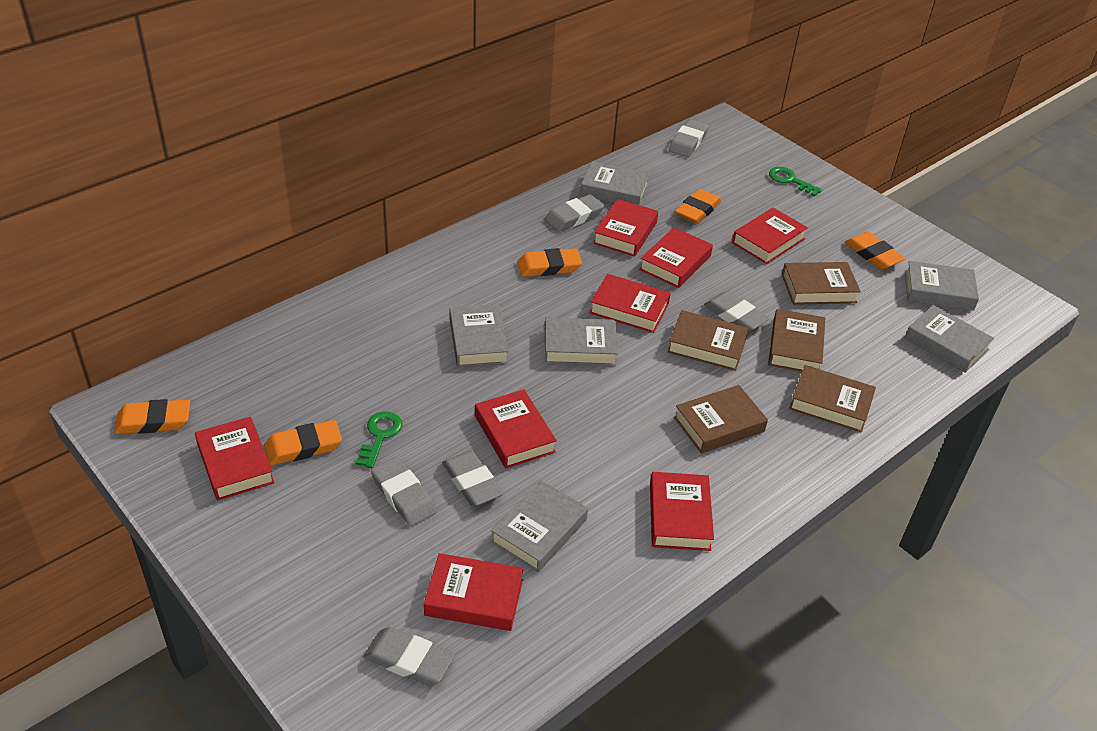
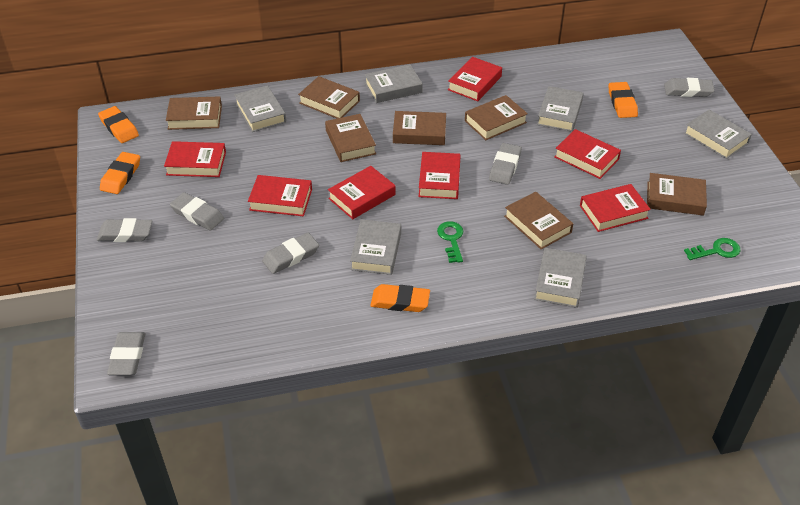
brown book: [667,310,749,371] [674,385,768,453] [768,309,825,372] [782,262,861,305] [789,365,876,433] = 5 -> [166,96,222,130] [298,76,360,118] [325,114,376,162] [393,111,446,145] [465,95,528,140] [504,192,573,249] [647,173,707,216] = 7
orange eraser: [114,399,190,434] [264,420,342,465] [517,248,582,277] [675,189,721,224] [845,232,906,269] = 5 -> [98,106,139,143] [100,152,140,194] [370,284,430,312] [609,82,638,118] = 4
red book: [195,416,275,501] [424,553,524,631] [475,389,557,468] [590,274,671,333] [593,199,658,257] [639,227,713,288] [650,472,714,551] [732,208,808,264] = 8 -> [164,141,226,177] [248,175,312,216] [328,166,396,219] [419,152,461,199] [448,57,502,101] [554,129,621,179] [580,184,651,232] = 7

